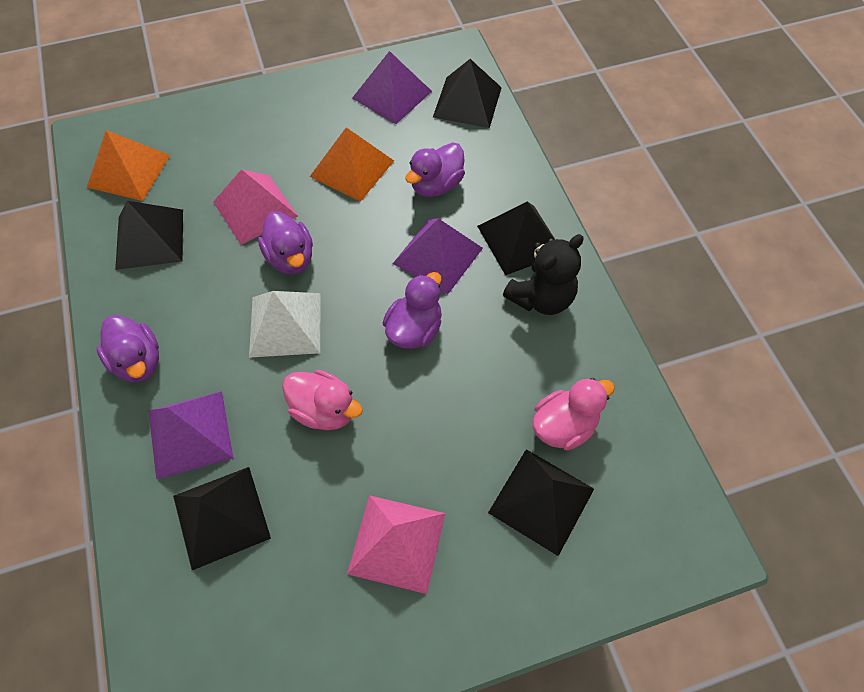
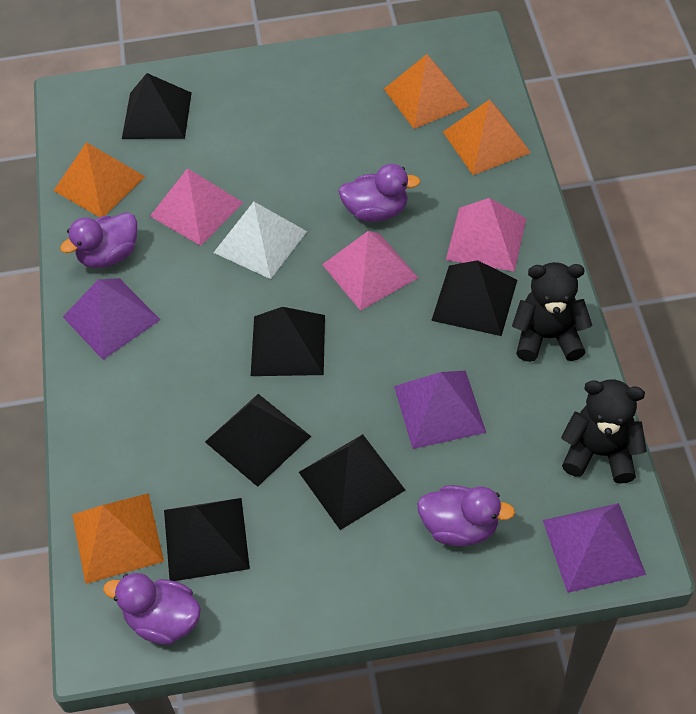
black pyramid: [115,201,183,270] [173,467,271,570] [433,59,502,128] [477,201,555,275] [488,449,594,556] = 5 -> [122,73,192,139] [164,498,250,581] [205,394,311,487] [251,307,325,376] [299,434,405,530] [431,260,517,336] = 6
black teddy bear: [503,234,584,315] = 1 -> [512,262,592,362] [561,379,647,484] = 2
orange pyramid: [87,130,170,201] [310,127,394,202] = 2 -> [53,142,145,217] [72,493,164,584] [384,54,469,129] [443,99,531,175] = 4
pink duck: [282,370,363,430] [533,378,615,451] = 2 -> none = 0
pink pyramid: [213,169,298,245] [347,495,445,594] = 2 -> [150,168,243,246] [322,231,418,311] [446,198,526,272] = 3

